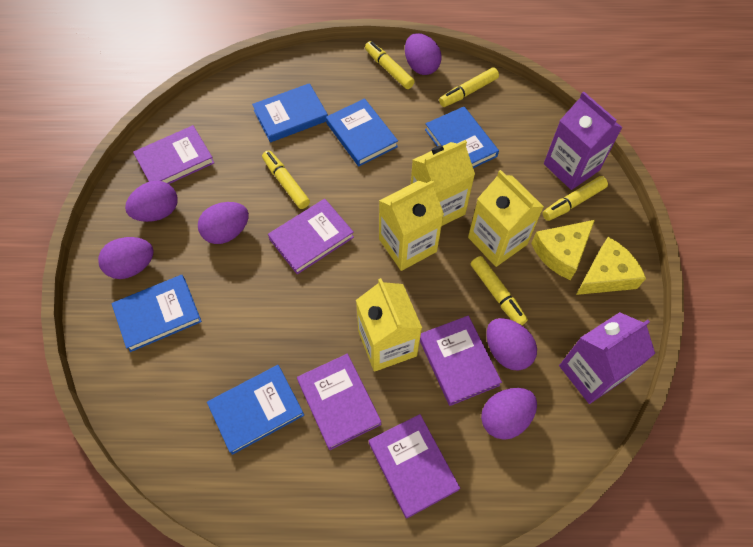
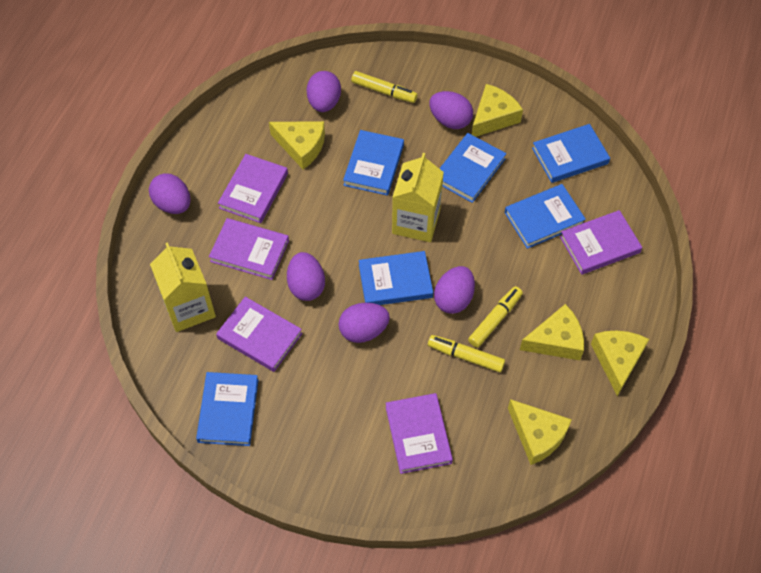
blue book: [111,275,202,352] [207,365,304,455] [252,83,328,142] [326,98,398,167] [425,107,499,168] = 5 -> [196,372,259,446] [343,130,404,196] [359,251,433,305] [439,133,506,203] [505,184,586,249] [532,124,610,183] = 6
purple carton: [544,92,623,190] [559,312,655,404] = 2 -> none = 0
yellow carton: [356,278,422,372] [379,180,444,271] [411,140,475,226] [468,170,544,267] = 4 -> [150,242,216,332] [392,153,444,242] = 2
yellow cheese: [531,220,595,280] [576,237,646,295] = 2 -> [269,121,325,169] [472,84,523,137] [508,399,572,465] [520,304,584,360] [591,330,649,396] = 5
yellow marker: [262,150,310,209] [365,41,415,89] [439,67,499,107] [471,256,528,325] [542,176,608,221] = 5 -> [351,71,418,103] [428,335,505,372] [468,286,523,348] = 3

